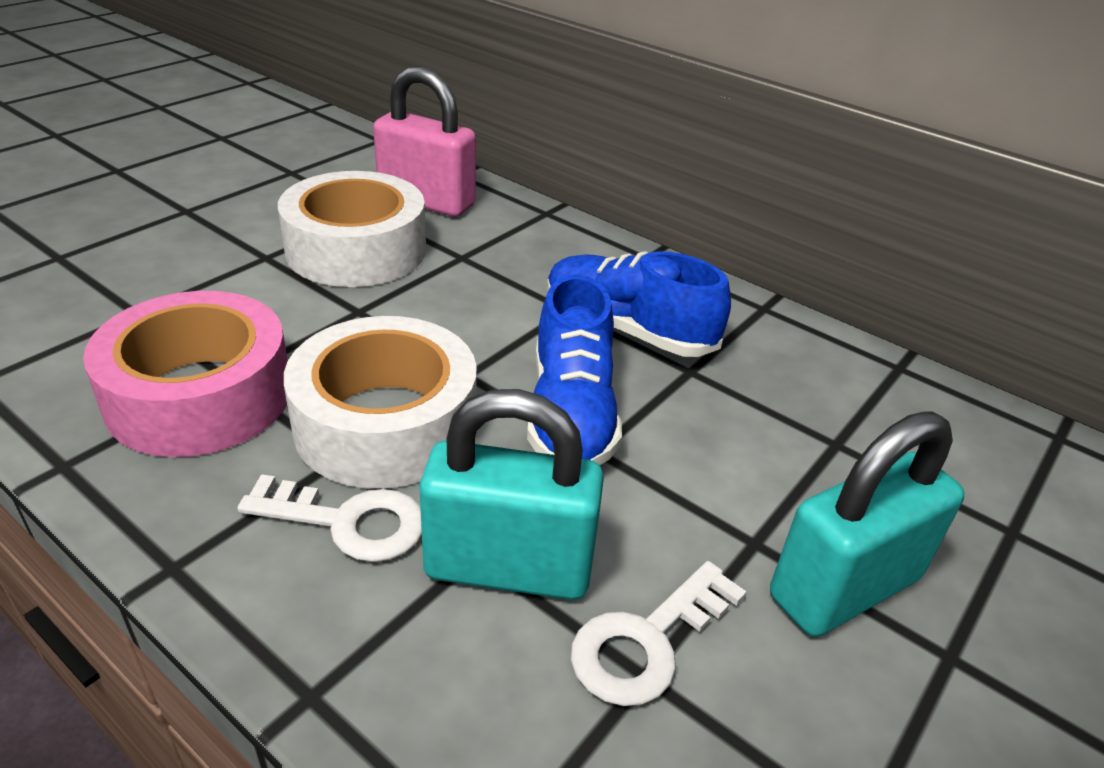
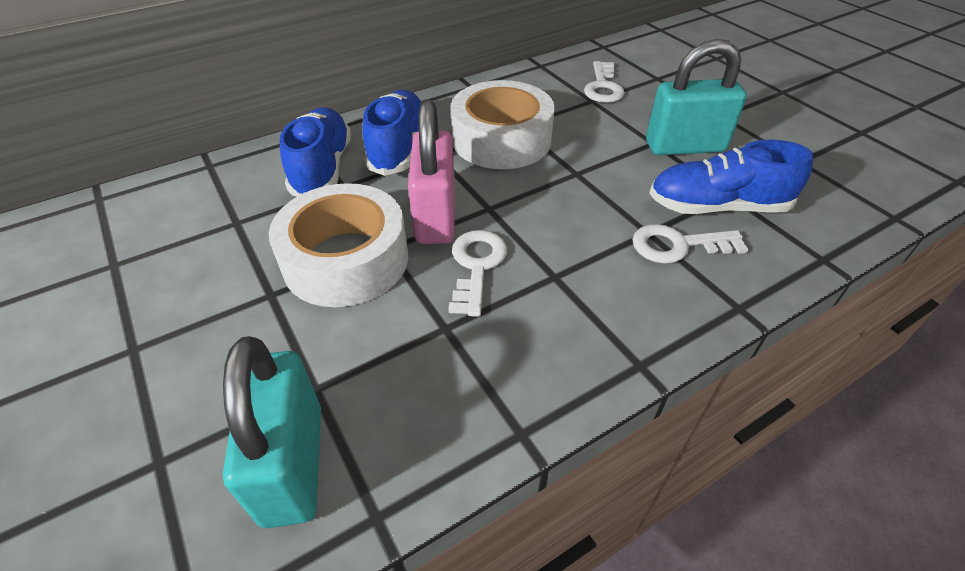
blue shoe: [527,274,622,465] [547,251,731,357] = 2 -> [280,107,351,197] [362,90,421,176] [649,140,813,214] = 3
pink tape: [83,291,288,457] = 1 -> none = 0
white key: [237,474,422,562] [571,561,747,706] = 2 -> [448,230,507,317] [584,61,625,103] [632,224,749,264] = 3

